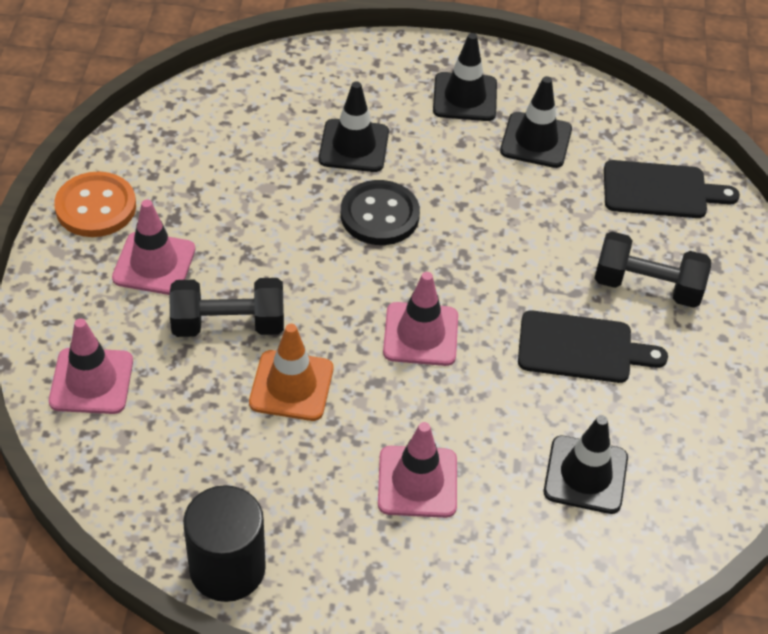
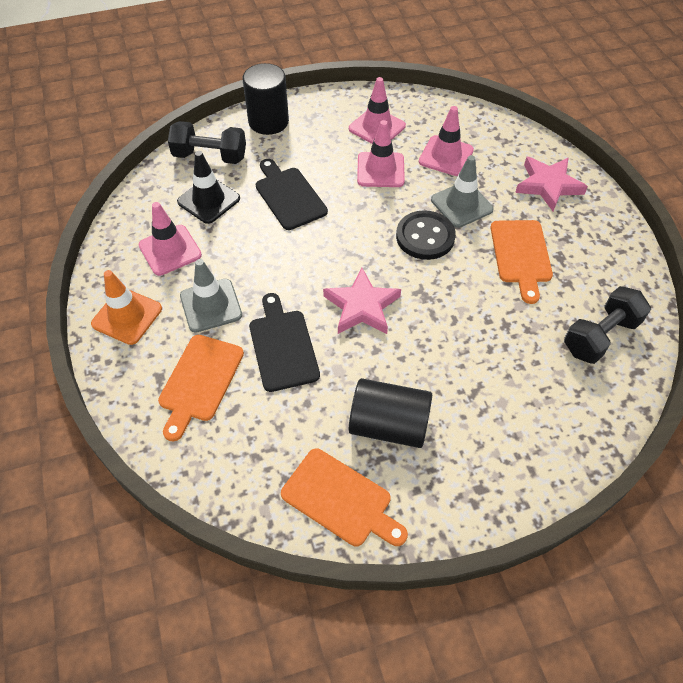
black cylinder: [183,485,266,602] = 1 -> [243,63,289,135] [349,378,432,448] = 2
black traffic cone: [319,81,389,172] [433,33,497,121] [500,76,572,168] [544,415,628,514] = 4 -> [177,151,240,224] = 1
grey traffic cone: none = 0 -> [180,259,242,333] [431,155,494,228] = 2
orange button: [54,172,136,237] = 1 -> none = 0
orange cutting board: none = 0 -> [158,335,244,442] [281,448,408,546] [491,220,553,304] = 3
pink star: none = 0 -> [323,268,401,334] [515,157,588,211] = 2

